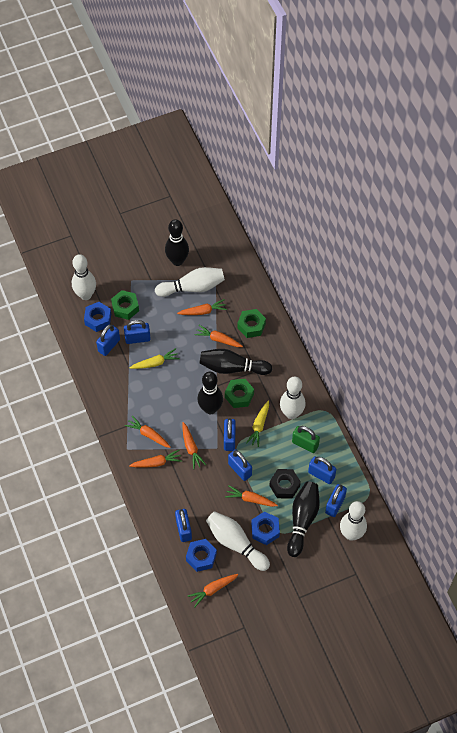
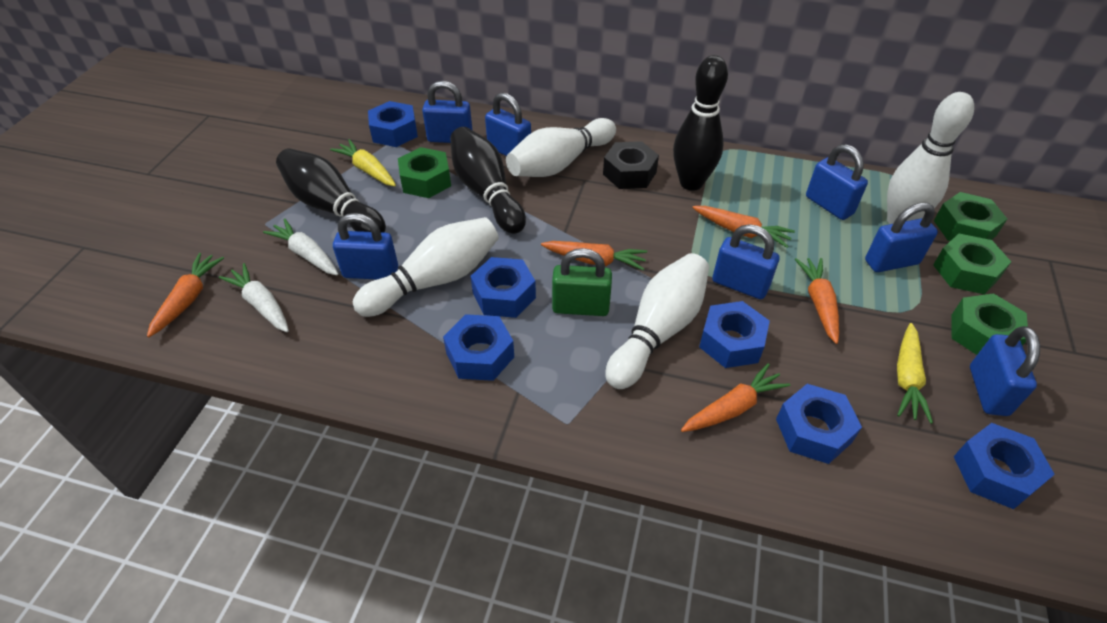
black bowling pin: [165,219,189,266] [197,372,223,414] [199,349,272,375] [287,481,320,557] = 4 -> [276,148,386,233] [450,127,526,234] [673,55,728,191] = 3
blue nut: [84,302,111,332] [186,539,217,572] [251,512,280,545] = 3 -> [368,101,418,147] [443,314,514,381] [471,257,536,318] [699,301,770,368] [776,384,862,464] [954,423,1055,509] = 6
green nut: [111,290,139,320] [225,379,254,408] [237,309,266,338] = 3 -> [398,147,451,198] [933,234,1011,294] [934,192,1007,241] [952,293,1028,355] = 4
orange carrot: [125,416,171,448] [129,450,182,468] [177,299,227,315] [182,422,206,469] [188,574,238,607] [194,325,243,347] [225,485,278,507] = 7 -> [147,253,224,337] [541,241,647,270] [681,363,790,432] [692,206,795,248] [795,258,839,344] = 5
white bowling pin: [72,254,96,300] [155,267,225,297] [206,511,270,571] [280,376,306,419] [340,501,367,541] = 5 -> [353,217,499,317] [506,118,616,177] [605,253,709,389] [887,92,974,224] = 4
white carrot: none = 0 -> [219,263,289,332] [263,218,338,275] = 2

